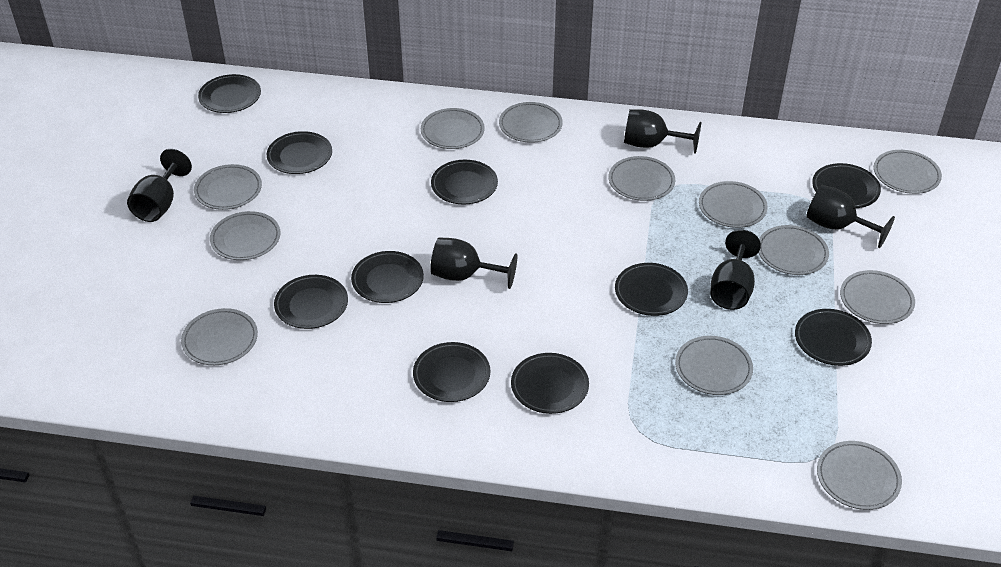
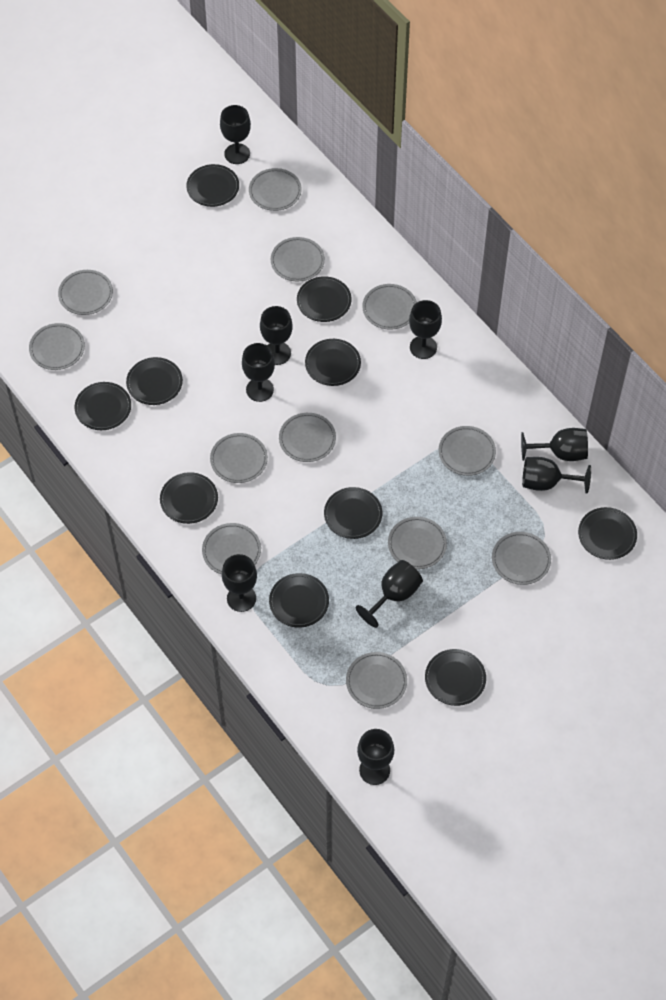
black goblet: [127,149,192,222] [430,237,517,289] [624,109,701,154] [710,230,761,310] [806,185,895,248] = 5 -> [220,105,251,164] [222,554,257,612] [242,343,275,402] [260,306,293,365] [356,560,423,628] [357,729,394,785] [409,300,442,359] [521,428,588,461] [522,457,591,494] = 9

